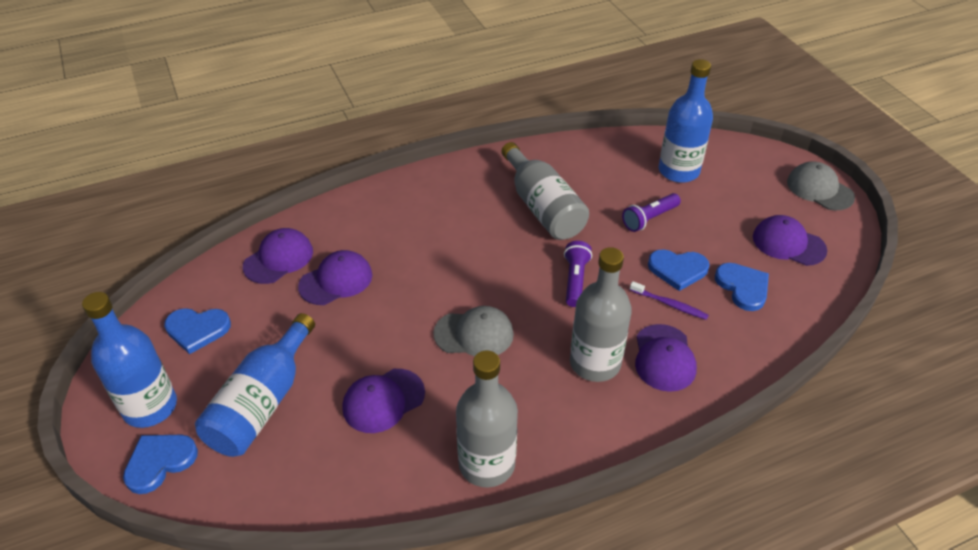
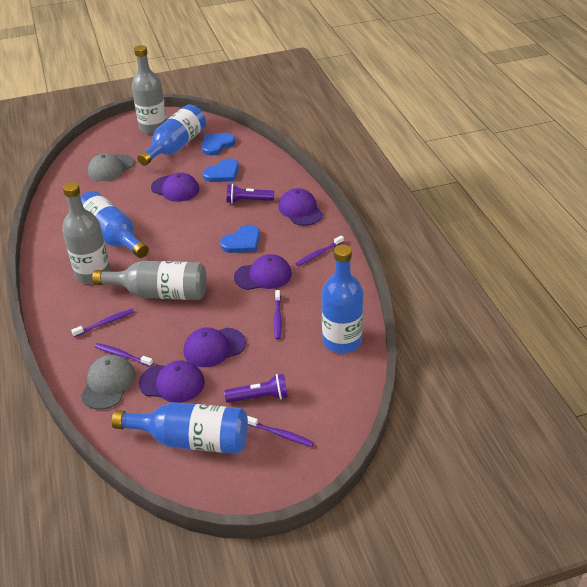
blue bottle: [82,292,177,428] [195,313,315,457] [659,59,713,183] = 3 -> [80,191,149,258] [112,402,248,454] [137,104,206,166] [322,244,363,353] = 4
blue heart: [123,435,198,494] [164,308,231,354] [648,249,710,291] [715,263,769,311] = 4 -> [202,133,236,156] [203,158,239,182] [220,225,260,253] = 3
purple toothbrush: [630,281,709,320] = 1 -> [71,309,134,337] [94,343,153,367] [247,416,314,447] [274,290,282,340] [295,235,344,266] = 5

